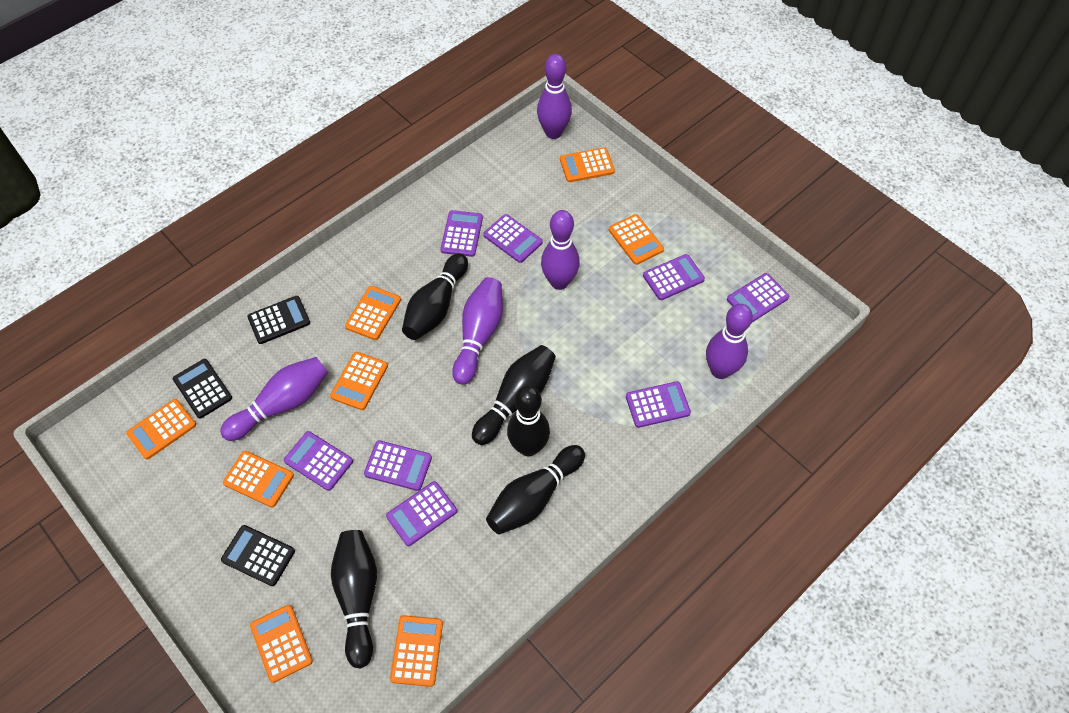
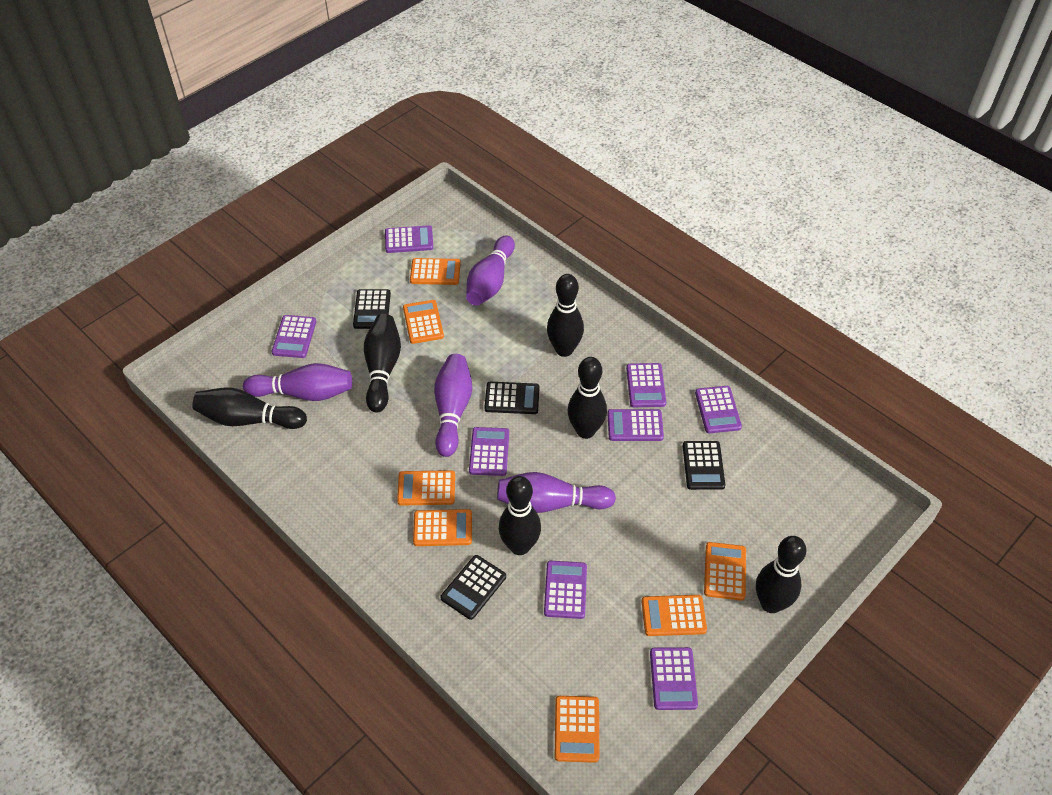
black bowling pin: [331,530,377,669] [402,253,468,340] [472,345,556,445] [486,445,585,534] [507,386,550,457] = 5 -> [192,388,307,429] [364,314,401,412] [499,476,541,555] [547,274,584,357] [568,357,607,439] [756,536,806,613] = 6
black calculator: [173,359,232,419] [221,525,295,586] [247,296,310,344] = 3 -> [353,289,391,329] [441,555,506,620] [484,382,540,414] [683,441,725,490] = 4
orange calculator: [126,399,196,459] [223,451,294,508] [250,605,313,683] [330,352,388,410] [345,286,401,340] [390,615,443,687] [560,147,615,182] [609,214,664,265] = 8 -> [397,470,455,505] [403,300,444,344] [410,258,461,285] [413,509,472,546] [555,696,600,763] [642,595,707,636] [704,542,746,601] = 7
purple bowling pin: [220,357,328,441] [452,277,503,385] [537,54,572,139] [541,210,580,290] [706,304,753,379] = 5 -> [243,363,352,401] [434,354,472,457] [466,236,515,306] [497,472,616,513] = 4

